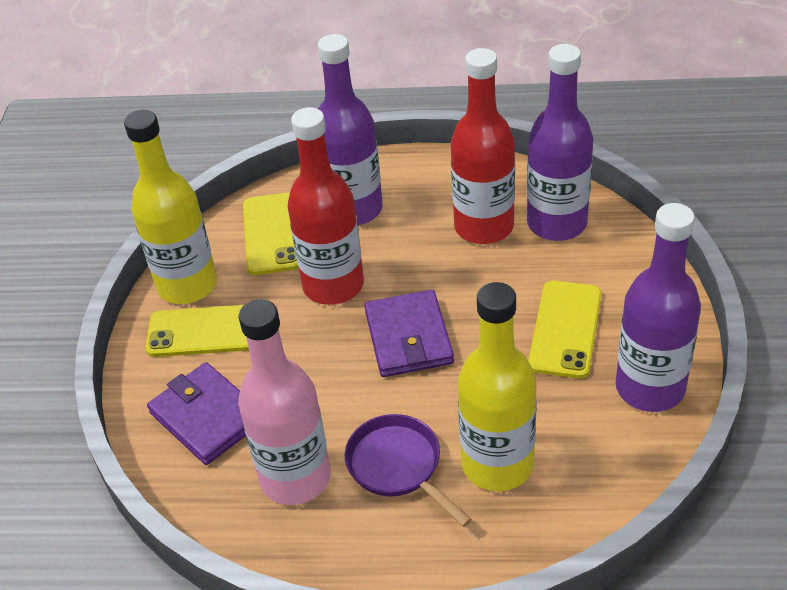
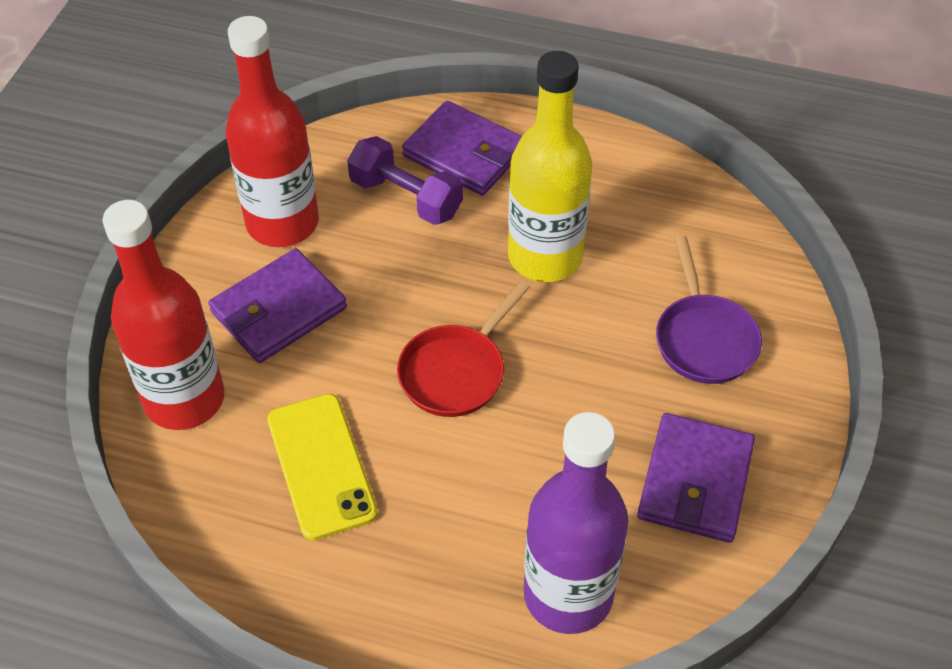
pink bottle: [238,299,331,505] = 1 -> none = 0
purple bottle: [318,34,383,226] [527,44,593,241] [615,203,701,412] = 3 -> [524,412,628,634] = 1
purple dumbbell: none = 0 -> [347,136,463,225] = 1
purple wallet: [147,362,246,465] [364,290,454,377] = 2 -> [208,249,347,363] [402,101,522,196] [637,413,755,543] = 3
red pan: none = 0 -> [397,281,530,417] = 1
yellow bottle: [124,110,217,304] [458,282,537,491] = 2 -> [508,51,592,282] = 1
yellow phone: [145,305,249,357] [243,193,299,275] [528,281,602,379] = 3 -> [267,394,378,540] = 1

